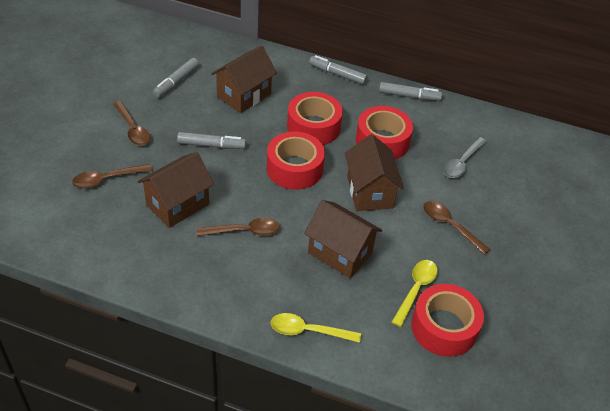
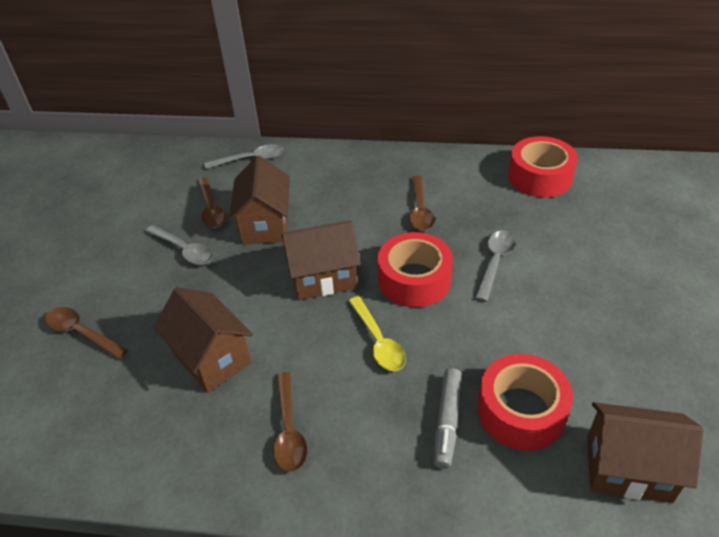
grey marker: [152,58,199,98] [177,132,246,149] [309,55,368,85] [379,82,442,101] = 4 -> [434,368,462,469] = 1
grey spoon: [443,137,487,178] = 1 -> [146,225,214,265] [204,144,284,169] [475,230,515,302] = 3
red tape: [267,131,325,190] [287,92,343,145] [355,106,413,159] [411,284,484,357] = 4 -> [378,232,453,308] [478,354,573,451] [508,136,578,197] = 3
yellow spoon: [271,313,361,343] [392,260,438,327] = 2 -> [349,296,406,371] = 1

